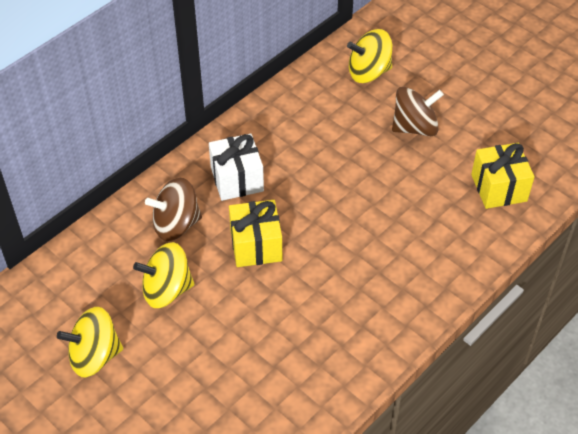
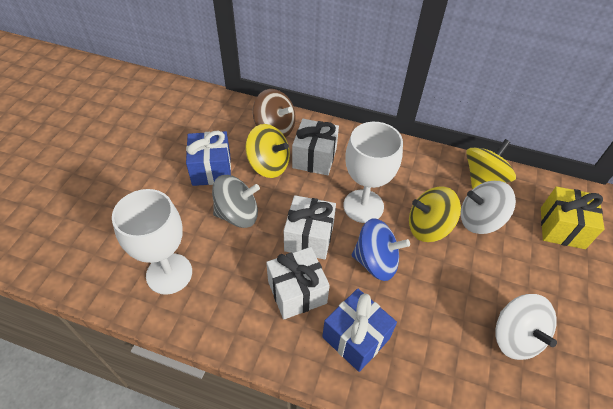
blue gift: none = 0 -> [186,130,231,186] [322,288,397,372] = 2
blue spinning top: none = 0 -> [352,218,410,281] = 1
brown spinning top: [145,178,202,241] [392,87,444,136] = 2 -> [253,89,296,138] = 1
grey spinning top: none = 0 -> [212,175,260,228] = 1
white gift: [209,133,264,201] = 1 -> [266,247,330,319] [284,195,336,260] [292,119,339,175] = 3
white goblet: none = 0 -> [112,189,192,295] [343,122,403,223] = 2
white spinning top: none = 0 -> [461,181,516,234] [495,294,557,360] = 2
yellow gift: [229,200,282,267] [471,143,535,209] = 2 -> [541,186,604,249] = 1

